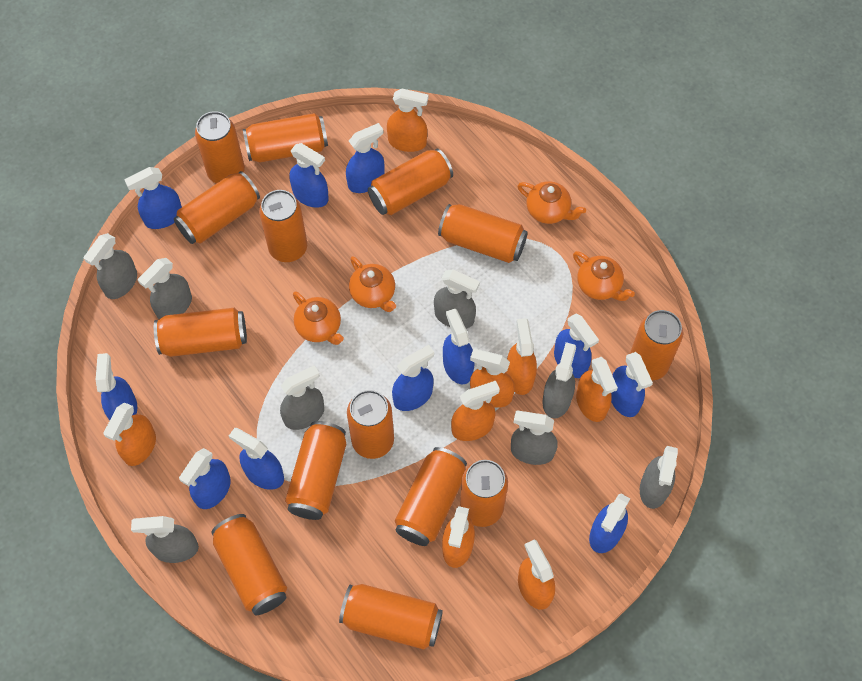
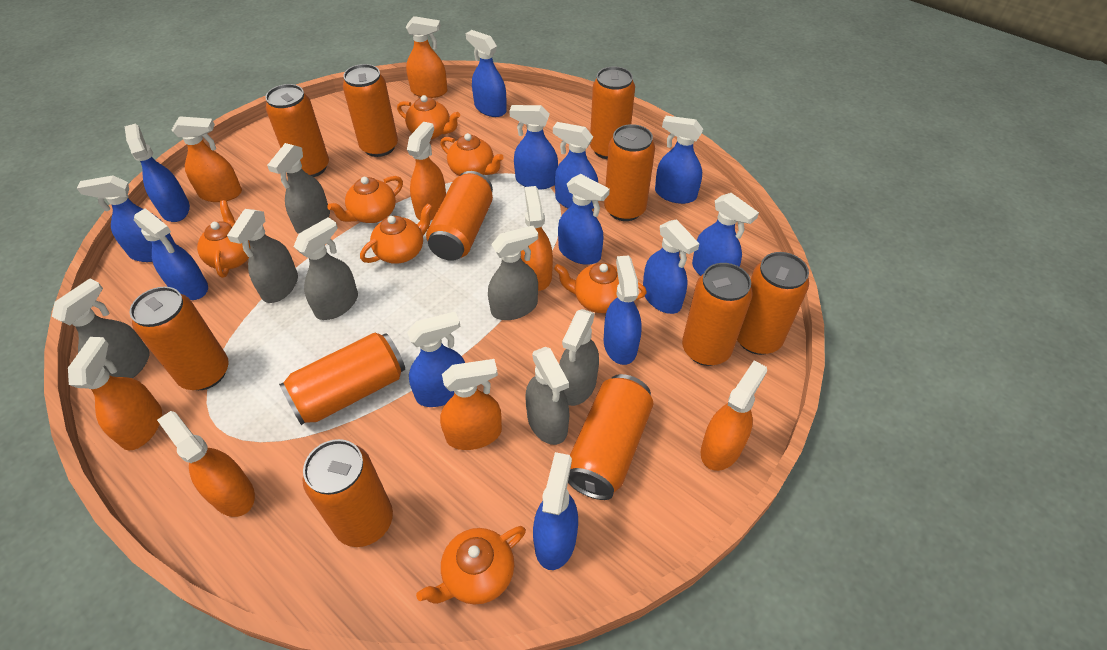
blue spray bottle: [96,353,137,420] [125,167,182,229] [179,448,231,509] [229,428,284,490] [289,143,329,208] [346,123,385,193] [392,345,434,411] [443,309,475,385] [554,313,599,378] [589,494,630,553] [611,352,653,417] = 11 -> [77,175,175,262] [125,124,190,222] [134,208,208,300] [407,312,465,407] [466,30,507,117] [509,105,558,189] [533,452,578,570] [553,122,598,209] [558,174,610,265] [604,255,642,365] [643,219,699,314] [655,116,703,204] [692,193,759,276] = 13
grey spray bottle: [84,233,137,299] [131,516,199,563] [138,258,192,319] [280,365,324,430] [434,270,480,329] [511,410,558,465] [543,342,576,419] [640,446,678,509] = 8 -> [52,279,150,379] [227,209,298,303] [267,143,330,234] [294,217,358,320] [488,226,538,320] [525,347,569,445] [559,309,599,406] = 7
orange can: [154,308,247,357] [174,171,260,244] [195,111,245,184] [211,514,287,615] [243,113,328,163] [259,190,307,262] [285,421,346,520] [339,584,443,649] [347,390,394,459] [368,149,453,215] [395,447,467,546] [438,204,528,263] [460,460,508,527] [630,310,683,381] = 14 -> [130,287,229,390] [265,84,329,177] [279,332,405,425] [302,439,393,547] [343,64,398,157] [426,171,493,261] [568,374,654,500] [590,66,635,159] [604,124,655,221] [682,263,753,366] [737,252,809,355] = 11
orange teapot: [293,291,344,345] [349,256,396,312] [517,181,586,224] [573,251,635,301] = 4 -> [197,200,250,278] [327,176,403,223] [360,203,433,264] [397,95,460,139] [416,526,526,605] [440,133,504,176] [554,263,647,313] = 7

